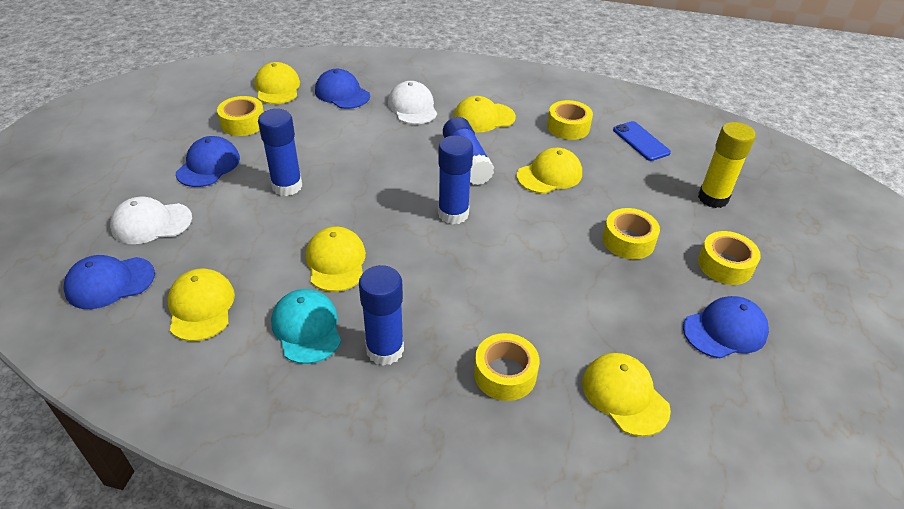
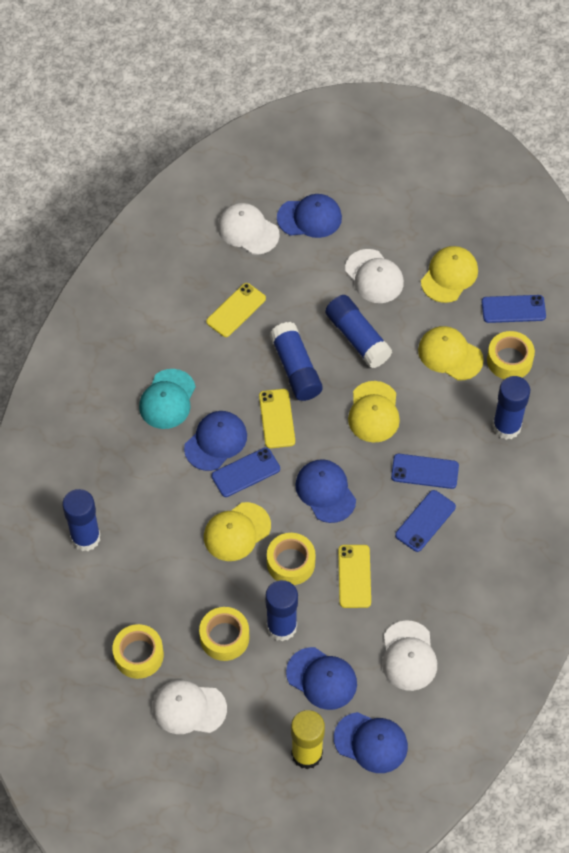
blue cap: [63,255,155,309] [176,136,240,187] [315,69,370,109] [683,296,769,358] = 4 -> [184,411,247,471] [277,194,342,238] [286,647,357,710] [295,459,356,523] [334,712,408,773] = 5
blue glue stick: [258,109,302,196] [359,265,404,366] [438,135,473,224] [443,117,494,185] = 4 -> [62,489,101,551] [265,580,298,642] [270,322,323,401] [325,295,392,368] [492,376,530,440] = 5
blue phone: [613,121,671,161] = 1 -> [211,447,280,497] [391,454,459,489] [395,490,456,552] [482,295,546,323] = 4
white cap: [110,197,192,244] [388,81,437,124] = 2 -> [152,680,227,734] [218,203,279,255] [345,249,404,303] [382,620,437,691] = 4
yellow cap: [167,268,235,341] [254,62,300,104] [306,227,366,292] [453,96,516,132] [517,148,582,194] [582,353,671,437] = 6 -> [204,502,271,561] [348,381,400,443] [418,326,484,380] [421,246,478,303] = 4
yellow phone: none = 0 -> [206,283,266,337] [259,389,295,448] [338,545,371,608] = 3
yellow tape: [217,96,264,136] [474,333,539,401] [547,100,593,140] [603,208,660,259] [698,231,761,285] = 5 -> [112,624,164,679] [199,607,249,661] [267,533,316,585] [487,331,535,379] = 4

